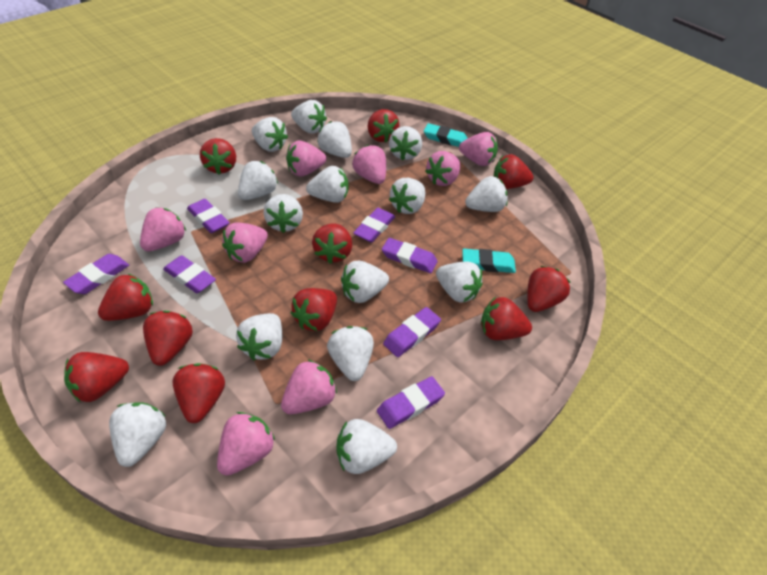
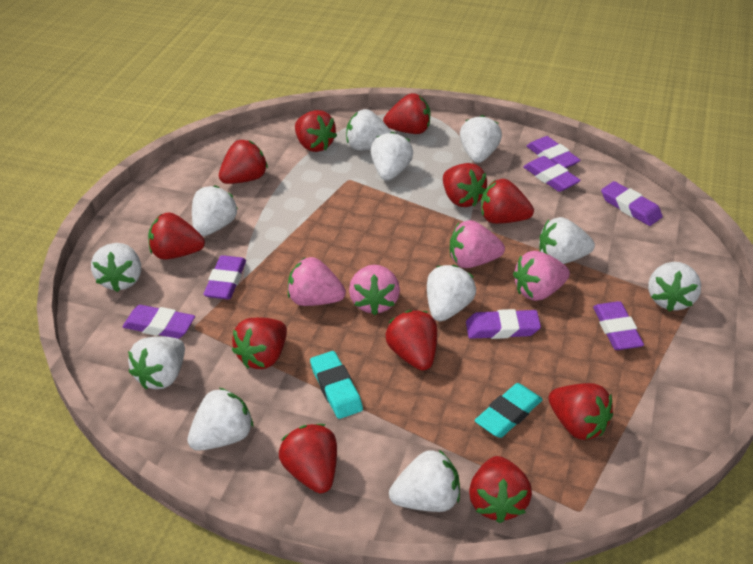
pink strawberry: [140,207,186,252] [217,412,275,476] [222,222,268,263] [281,359,337,414] [286,140,326,177] [352,145,386,184] [425,151,460,186] [459,132,498,166] = 8 -> [288,257,346,306] [349,265,400,315] [450,220,505,268] [513,251,570,301] = 4
white strawberry: [109,402,166,467] [236,313,282,360] [238,161,278,200] [252,117,288,152] [263,194,303,233] [291,100,327,133] [306,166,349,203] [317,121,352,158] [327,326,374,381] [336,419,397,474] [341,261,389,303] [389,126,422,161] [389,178,425,214] [436,261,483,303] [465,176,508,212] = 15 -> [91,243,141,292] [128,336,185,389] [187,388,253,451] [192,185,238,237] [346,109,391,151] [371,132,413,181] [389,450,460,512] [427,265,476,321] [460,115,502,163] [539,217,595,264] [648,262,701,312] = 11

